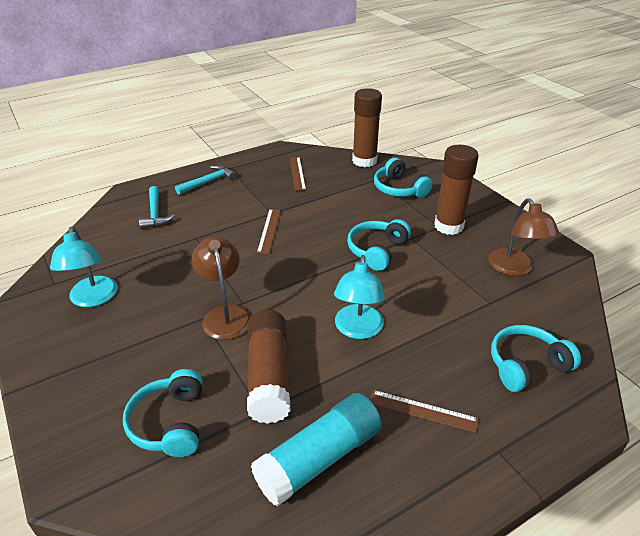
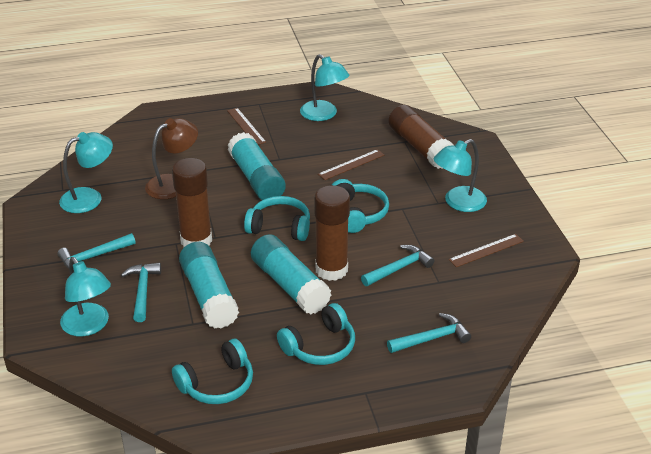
brown lamp: [192,237,251,340] [488,198,559,276] = 2 -> [145,118,198,199] = 1
turquoise glue stick: [251,393,382,507] = 1 -> [179,242,239,328] [228,132,286,200] [251,234,331,315] = 3
turquoise hammer: [139,186,174,229] [175,165,236,195] = 2 -> [57,233,136,269] [121,262,161,322] [361,245,434,286] [387,313,471,353] = 4
turquoise lamp: [50,226,118,307] [334,255,385,339] = 2 -> [59,132,113,213] [60,257,111,336] [300,54,350,121] [434,139,487,212] = 4

